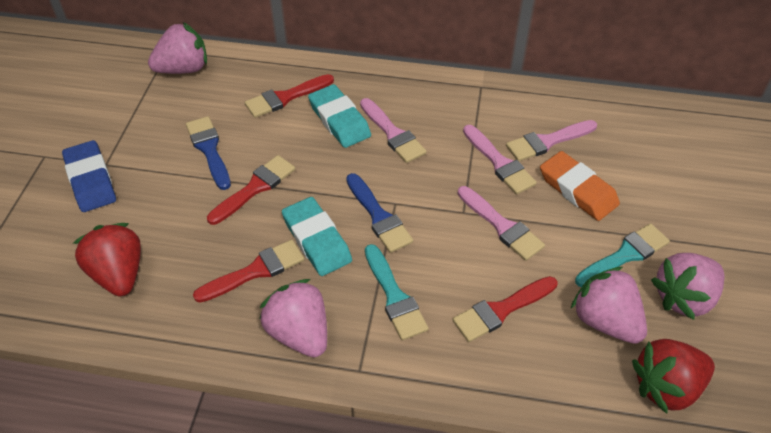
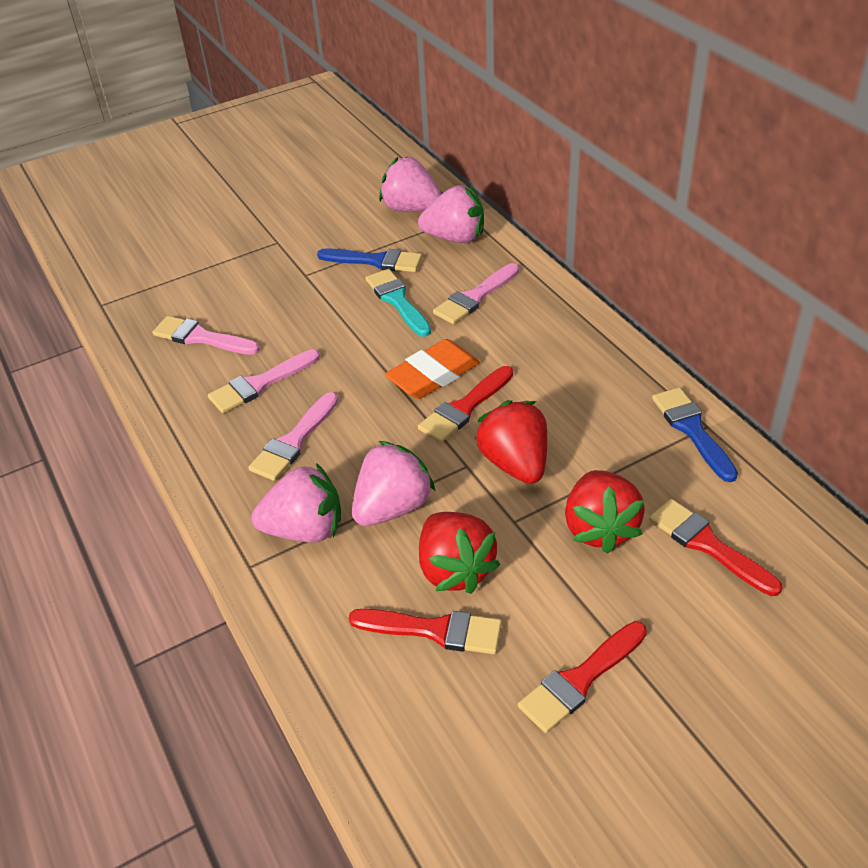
blue eraser: [62,140,116,212] = 1 -> none = 0
red strawberry: [73,223,141,296] [632,339,715,414] = 2 -> [419,512,500,594] [475,400,547,484] [565,470,645,554] = 3
turquoise brush: [365,244,429,340] [575,223,670,287] = 2 -> [365,269,431,337] = 1
turquoise eraser: [282,197,352,276] [308,84,371,148] = 2 -> none = 0

